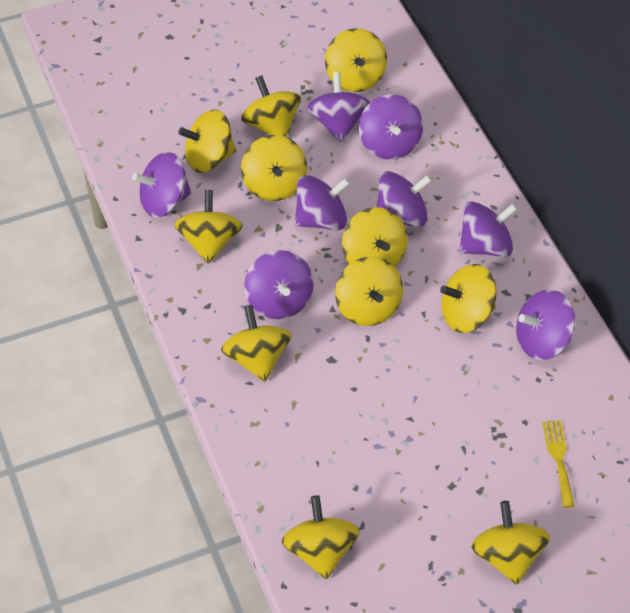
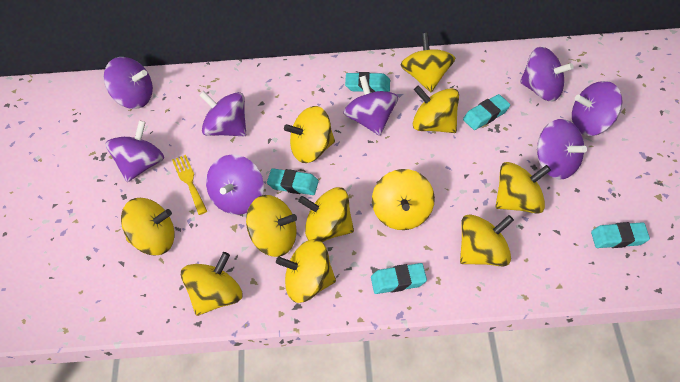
turquoise eraser: none = 0 -> [267,168,319,195] [345,72,390,92] [371,263,427,294] [463,94,510,130] [591,222,650,248] = 5

